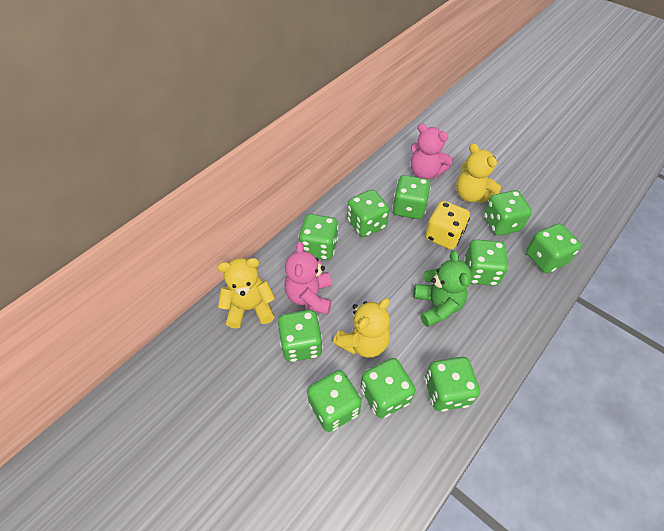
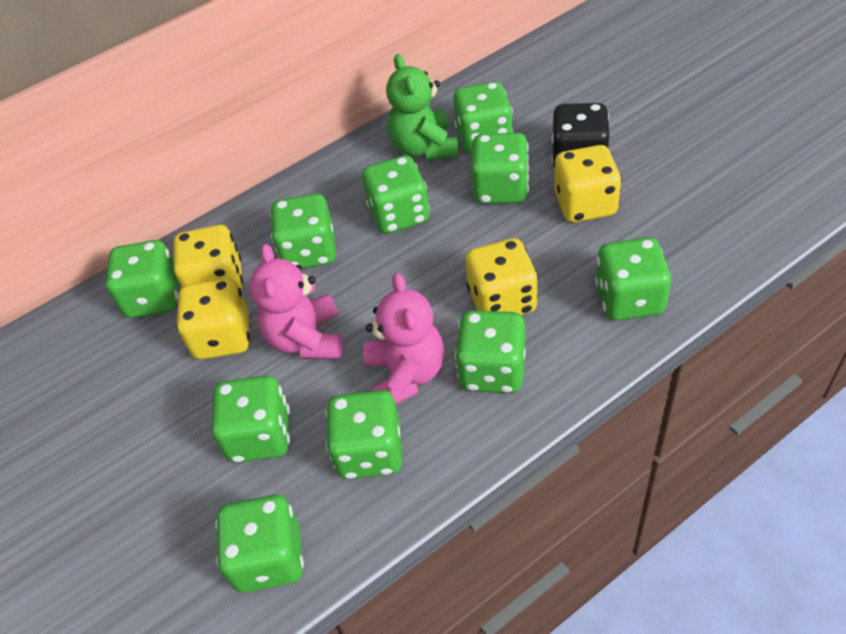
black dice: none = 0 -> [551,103,609,168] = 1
yellow dice: [425,201,470,249] = 1 -> [174,225,243,290] [176,278,250,360] [466,238,538,315] [554,145,622,223] = 4
yellow teddy bear: [218,258,275,329] [333,298,390,358] [456,143,501,203] = 3 -> none = 0

